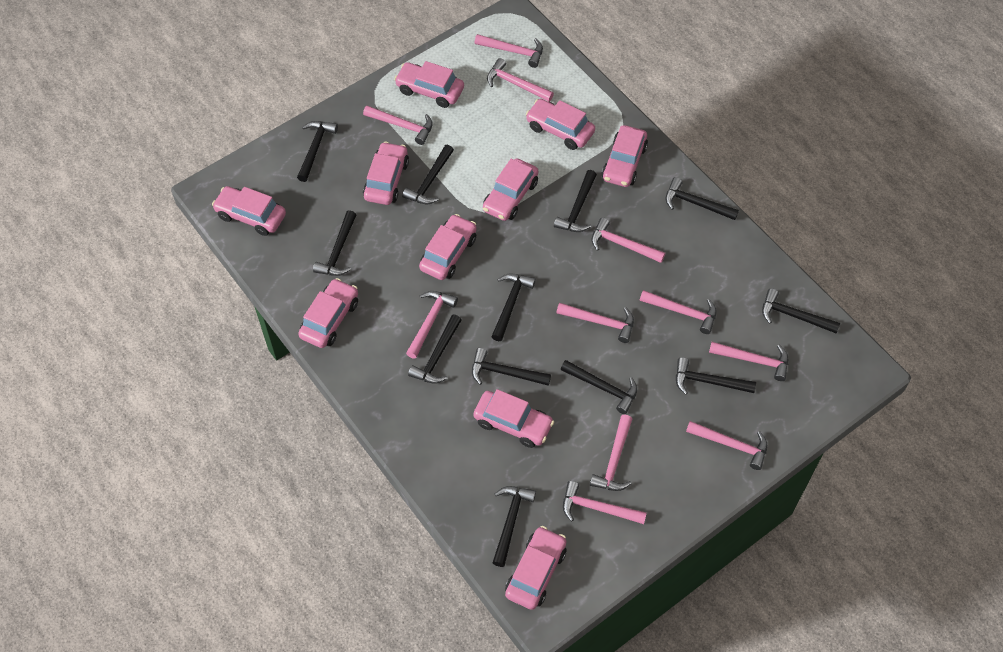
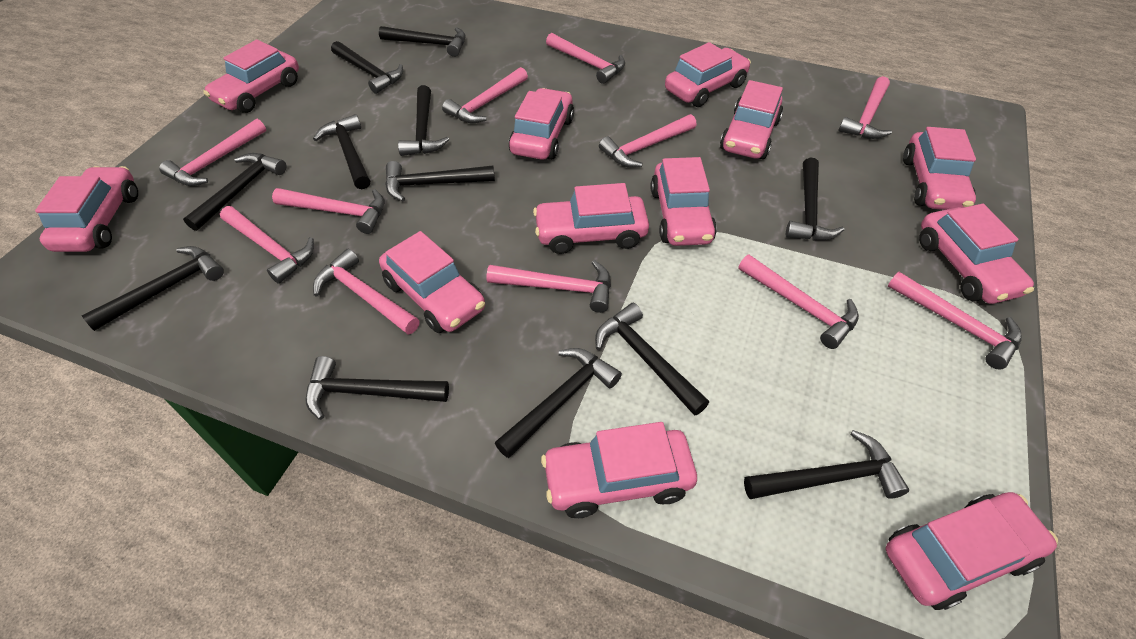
pink car: [212,186,286,236] [298,278,358,348] [363,142,409,205] [394,61,464,108] [419,214,477,280] [473,389,554,448] [483,159,538,221] [505,526,567,610] [526,99,595,150] [602,125,648,187] = 10 -> [35,166,138,252] [204,40,299,113] [379,231,485,333] [509,88,574,160] [533,183,649,254] [541,422,697,518] [650,157,717,246] [665,42,751,107] [720,80,783,159] [886,492,1058,610] [903,127,976,210] [919,204,1034,304] = 12

